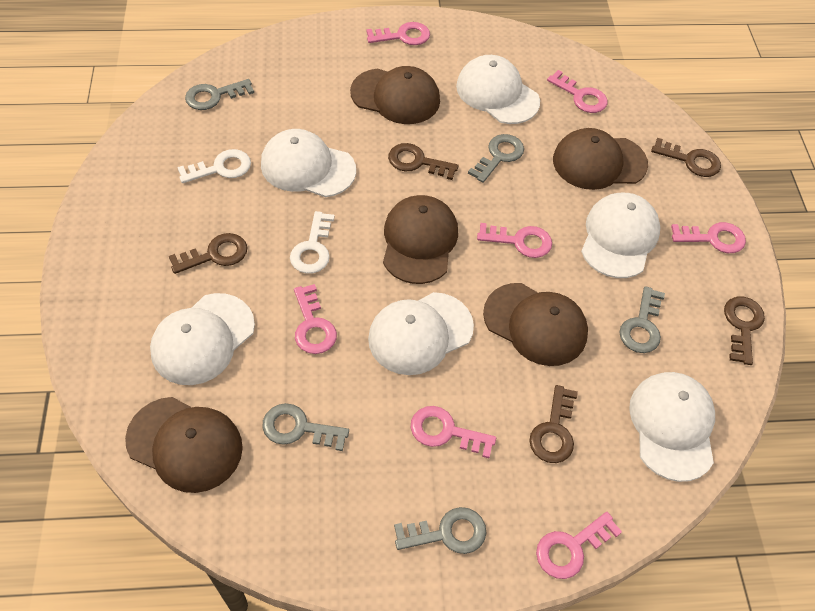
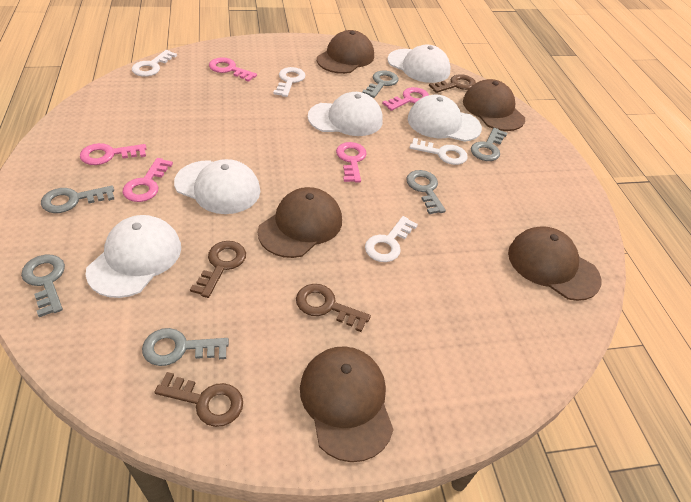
brown key: [169,233,247,274] [388,143,459,180] [529,385,578,463] [651,138,721,177] [724,297,765,365] = 5 -> [154,372,243,427] [190,241,246,298] [296,284,371,332] [429,74,476,93] = 4
grey key: [185,79,254,110] [262,403,349,451] [394,507,486,554] [468,134,524,183] [619,286,665,353] = 5 -> [21,255,65,317] [41,186,114,213] [142,328,229,366] [362,71,398,98] [406,170,446,214] [471,128,507,161] = 6
pink key: [294,284,337,354] [366,22,430,45] [411,406,496,458] [477,223,552,258] [536,512,622,579] [547,70,607,113] [671,222,746,253] = 7 -> [80,143,147,165] [123,158,173,202] [209,57,257,82] [336,142,367,183] [382,87,429,111] = 5
white cap: [150,293,255,385] [261,129,356,197] [368,292,474,375] [456,55,540,124] [581,193,661,278] [629,372,715,482] = 6 -> [86,215,181,298] [174,159,260,214] [308,92,383,136] [387,45,451,83] [408,95,482,142] = 5
white key: [177,149,251,183] [290,211,335,274] = 2 -> [132,50,177,77] [273,67,306,97] [365,216,418,262] [410,138,468,165] = 4

